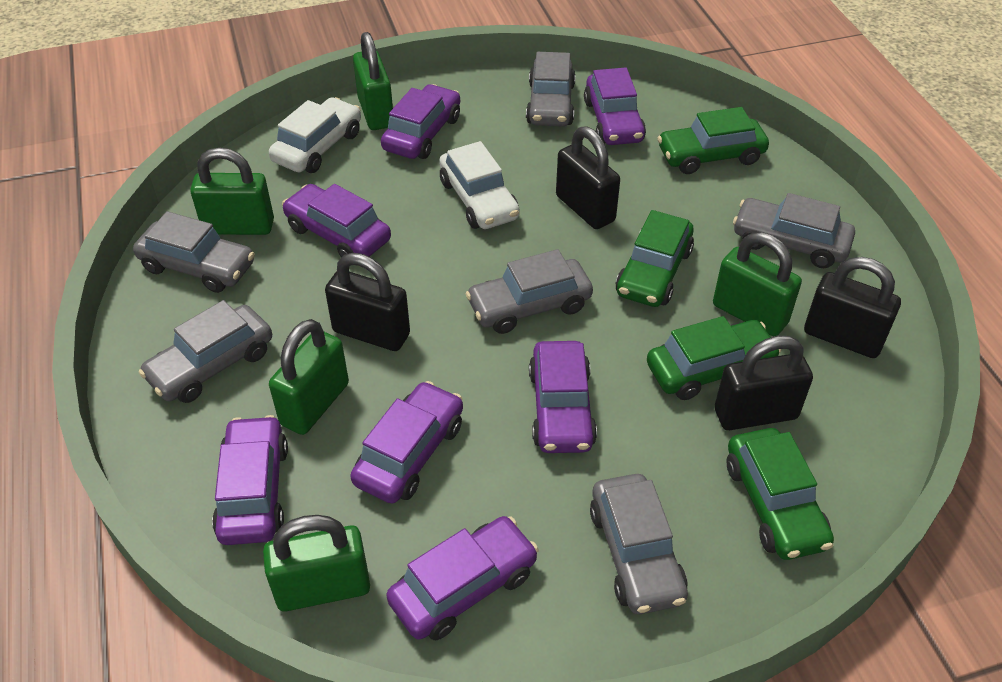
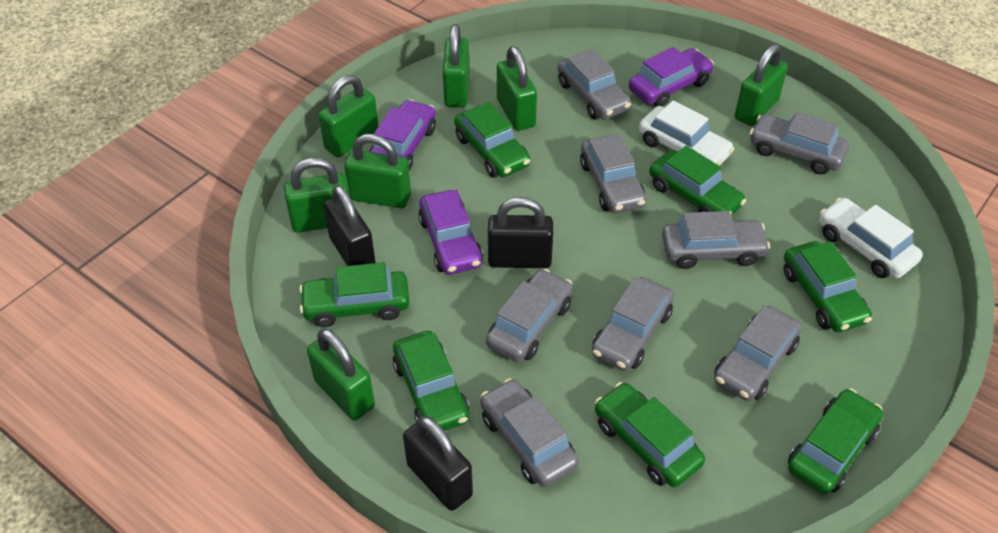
black padlock: [325,253,410,351] [556,126,620,229] [715,336,813,430] [804,257,901,358] = 4 -> [323,185,376,266] [403,416,473,511] [488,197,553,268] = 3
green car: [616,210,694,307] [647,316,781,400] [657,107,769,174] [727,428,834,560] = 4 -> [299,262,409,327] [393,331,470,431] [454,102,530,177] [595,382,705,487] [649,146,746,215] [784,241,872,332] [788,389,883,494] = 7
green padlock: [190,148,274,235] [263,515,370,612] [269,319,349,435] [353,32,393,130] [713,232,802,336] = 5 -> [284,158,350,233] [307,329,375,420] [318,75,379,157] [344,134,411,208] [443,24,470,107] [497,46,537,131] [735,44,788,126] = 7
grey car: [133,211,255,293] [139,300,272,403] [466,249,593,334] [526,52,576,127] [590,474,688,614] [733,193,855,268] = 6 -> [480,378,579,487] [486,269,573,362] [557,49,631,119] [580,134,646,213] [592,277,674,371] [662,211,770,269] [714,306,802,401] [750,111,849,175] = 8
purple car: [212,415,288,545] [282,184,391,257] [350,381,463,503] [381,84,460,159] [386,516,539,640] [529,341,597,453] [584,67,646,145] = 7 -> [369,99,436,171] [418,189,483,275] [629,47,714,107] = 3

